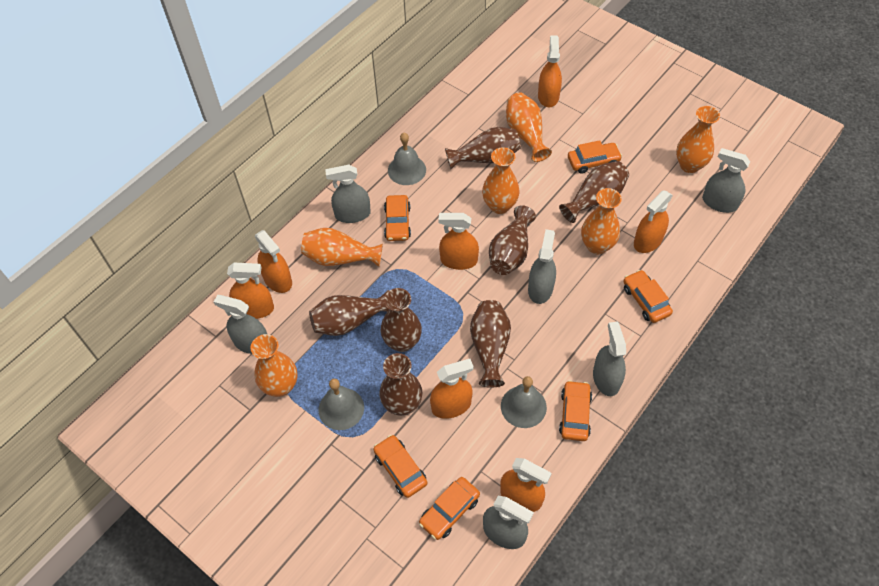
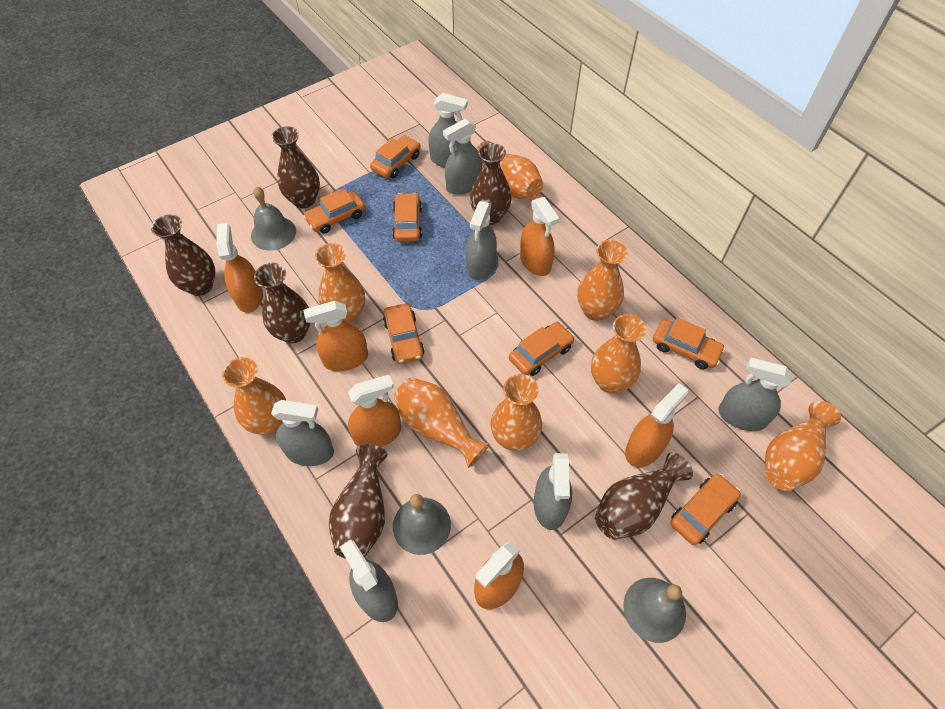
brown vase: [309,290,389,336] [379,353,423,416] [381,288,422,352] [445,127,521,169] [470,300,511,388] [489,205,536,275] [559,161,629,223] = 7 -> [151,215,215,296] [254,263,310,343] [271,126,320,208] [329,444,387,558] [470,143,512,225] [595,452,693,540] = 6
grey spray bottle: [214,295,267,354] [325,165,371,223] [483,496,534,549] [528,229,556,304] [593,322,626,396] [702,148,750,213] = 6 -> [271,400,334,466] [340,540,398,622] [428,93,468,168] [443,118,482,195] [466,201,497,280] [534,453,572,530] [718,358,792,431] = 7
orange car: [373,435,427,498] [384,195,411,241] [419,477,480,540] [559,380,592,441] [568,140,622,174] [623,270,673,323] = 6 -> [303,188,365,234] [370,135,421,178] [383,303,425,364] [392,193,422,242] [509,322,575,376] [653,318,725,369] [670,474,741,545] = 7
orange spray bottle: [227,263,274,319] [255,230,292,293] [430,359,474,419] [438,213,479,270] [500,458,552,512] [538,35,562,107] [634,190,673,253] = 7 -> [216,223,263,313] [303,301,368,371] [348,375,401,447] [474,542,524,609] [520,197,559,276] [625,383,688,467] = 6
orange vase: [251,334,298,397] [301,228,383,267] [482,147,520,214] [506,93,552,162] [581,188,622,254] [676,106,720,173] = 6 -> [222,357,286,435] [315,243,365,324] [394,377,489,468] [476,141,543,199] [491,374,542,451] [577,240,627,321] [591,314,646,393] [765,401,841,491] = 8

